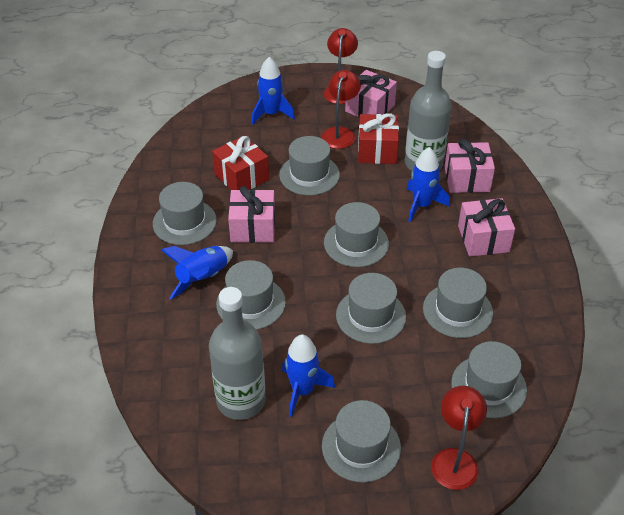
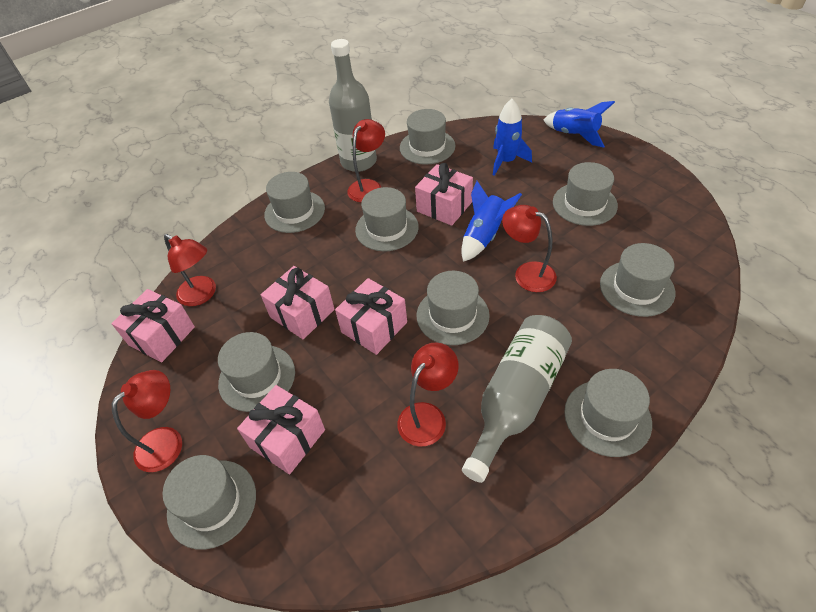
blue rocket: [161,246,233,299] [252,57,295,124] [282,334,335,417] [407,147,449,222] = 4 -> [461,181,522,262] [493,99,532,176] [544,101,615,148] = 3
grey hat: [153,182,217,245] [216,260,286,330] [279,136,340,196] [322,400,401,483] [324,202,389,267] [336,273,406,344] [423,268,493,338] [451,341,527,418] = 8 -> [163,455,256,550] [218,332,295,412] [264,172,325,233] [355,187,419,251] [400,109,455,165] [417,271,490,345] [553,162,618,226] [564,369,652,457] [600,243,675,317] = 9
pink gift: [228,186,275,243] [345,70,397,118] [445,139,495,193] [458,198,515,257] = 4 -> [111,289,195,362] [237,385,325,475] [261,266,335,339] [335,278,407,355] [415,163,473,226] = 5
red gift: [212,136,269,190] [358,113,399,164] = 2 -> none = 0
red lamp: [322,70,361,149] [324,28,358,104] [431,386,487,490] = 3 -> [112,370,182,472] [164,234,216,306] [347,119,385,202] [397,342,459,447] [502,205,557,292] = 5

